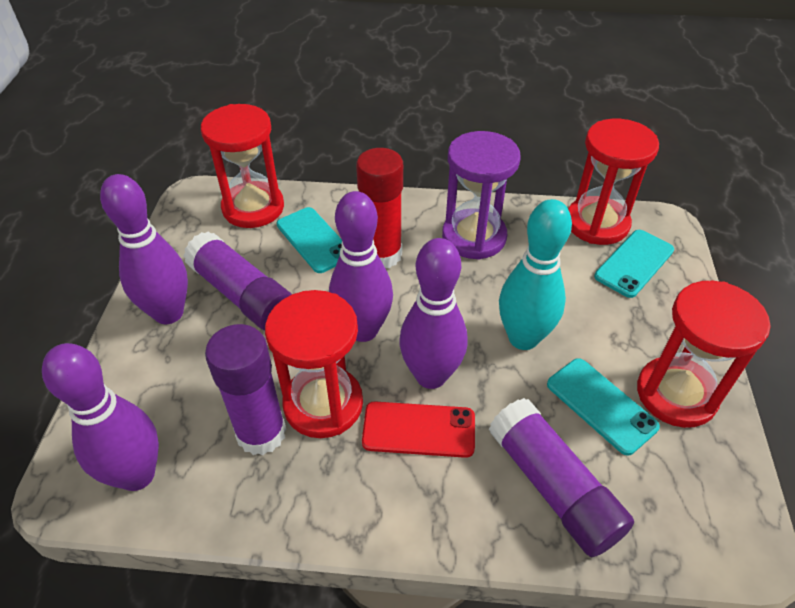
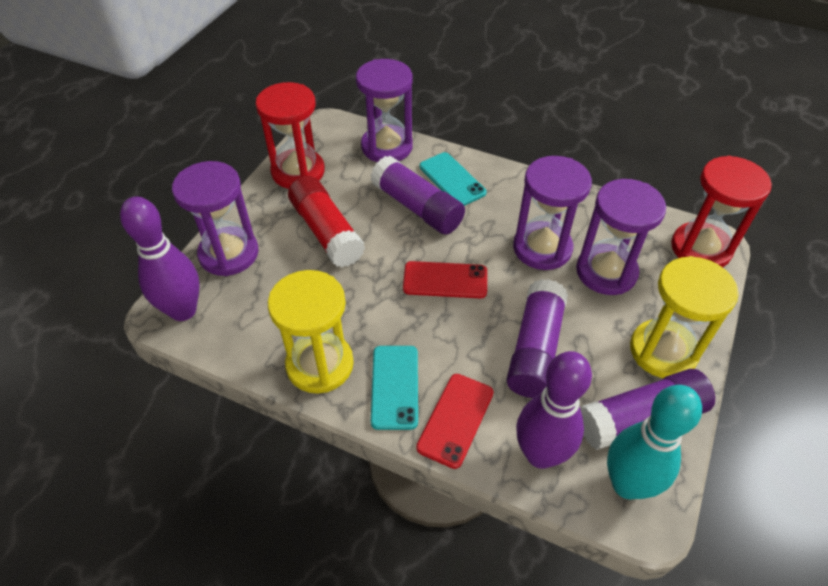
purple bowling pin: [42,343,159,491] [100,174,188,324] [329,191,393,342] [400,238,468,389] = 4 -> [120,197,199,321] [516,351,592,469] = 2
purple hourglass: [442,131,521,260] = 1 -> [172,161,259,276] [356,59,413,162] [513,156,592,270] [576,179,666,295] = 4
red hourglass: [201,104,284,228] [265,290,363,438] [568,119,659,245] [637,281,770,428] = 4 -> [256,82,325,189] [671,156,772,267] = 2
red phone: [362,401,475,458] = 1 -> [403,261,487,298] [416,374,494,469] = 2
turquoise phone: [276,207,342,273] [547,358,660,455] [594,230,674,298] = 3 -> [371,346,418,430] [420,152,487,206] = 2
yellow hourglass: none = 0 -> [268,270,354,394] [630,256,739,378] = 2

